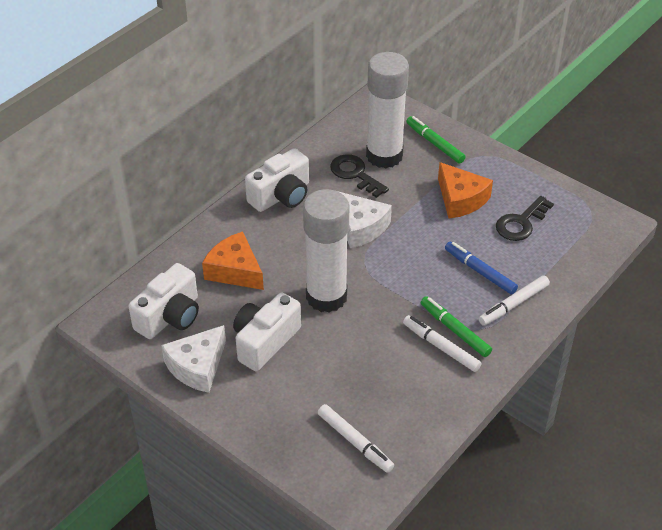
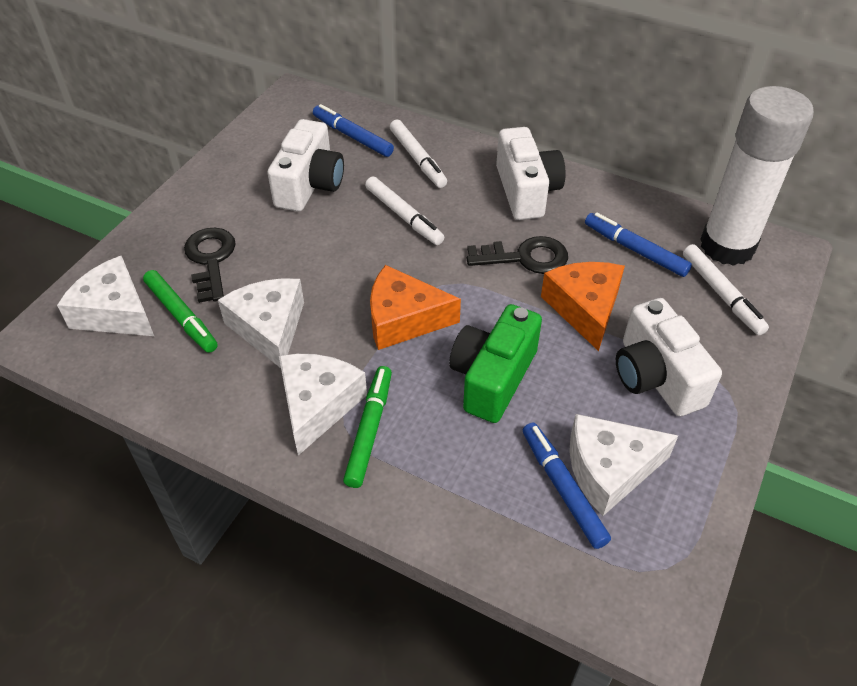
blue marker: [445,242,518,295] = 1 -> [313,104,394,157] [523,423,611,549] [585,212,692,277] = 3
green camera: none = 0 -> [449,304,542,423] = 1
white cheese: [161,325,226,393] [340,192,392,248] = 2 -> [57,256,154,336] [218,278,304,368] [279,354,367,455] [569,414,678,516] = 4
white glue stick: [303,189,349,312] [366,52,409,168] = 2 -> [700,86,814,266] = 1

